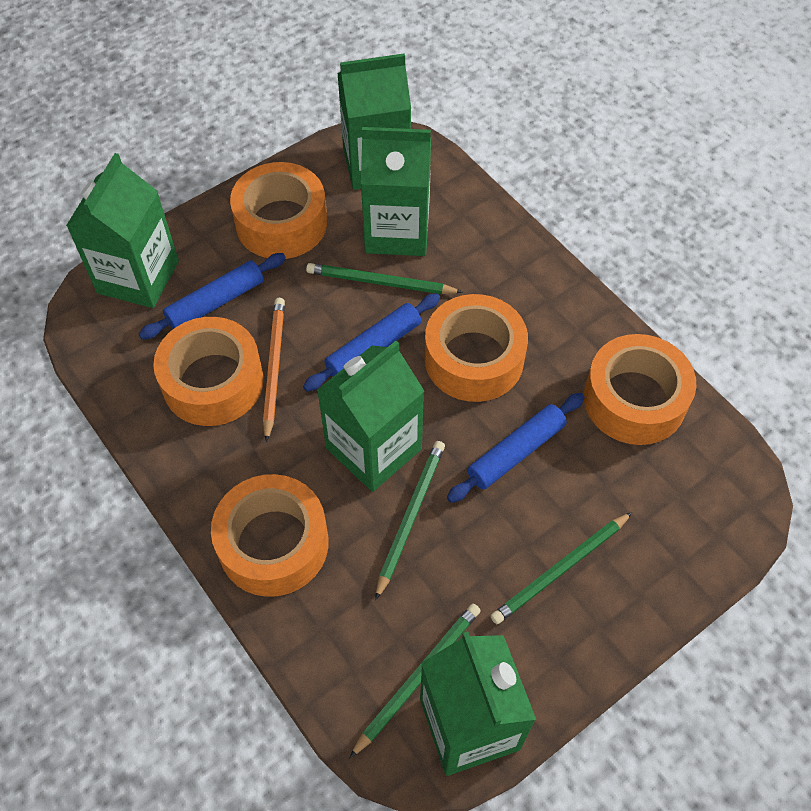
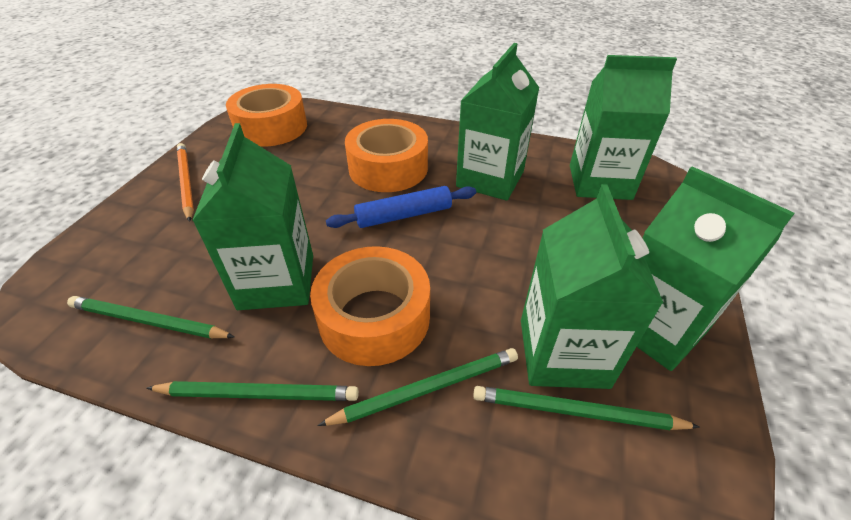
blue rolling pin: [139,253,286,340] [303,293,440,391] [447,393,585,503] = 3 -> [326,186,476,228] = 1
orange tape: [153,317,264,426] [211,474,328,597] [230,162,327,259] [425,294,528,402] [584,334,696,445] = 5 -> [226,84,307,147] [310,246,430,366] [345,119,428,192] = 3

